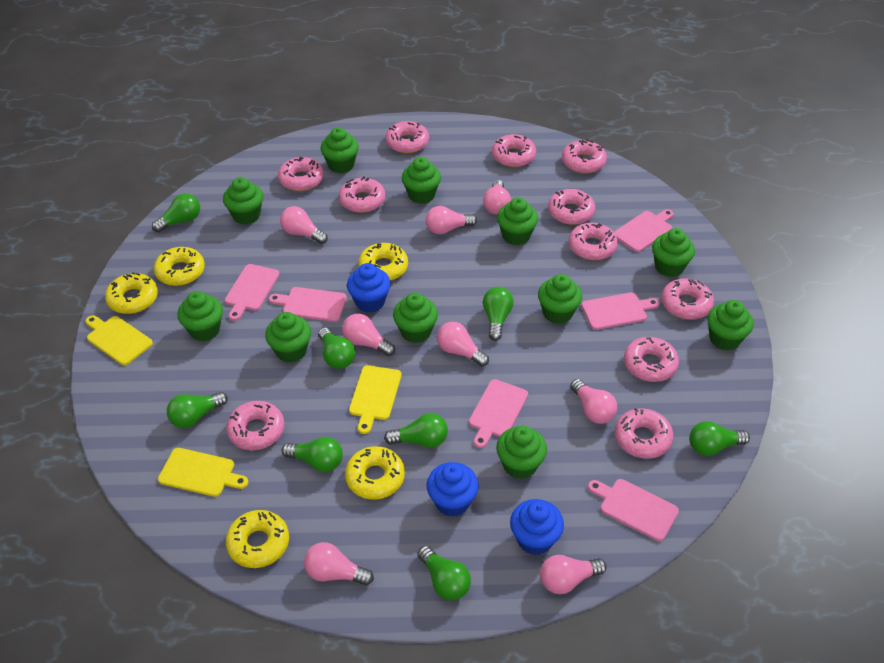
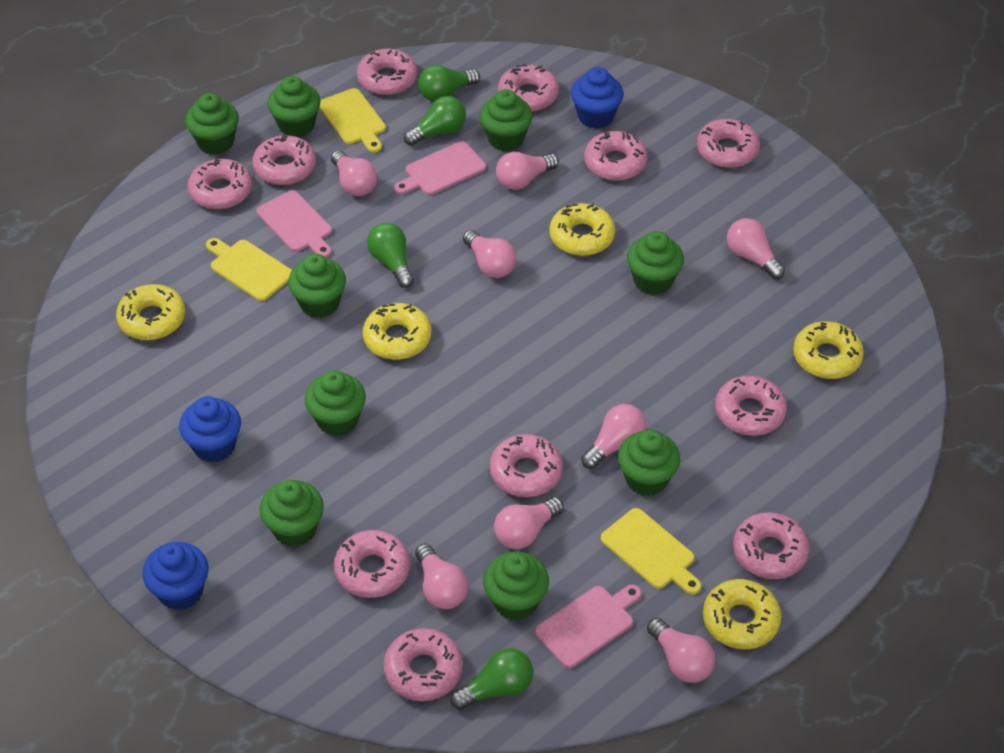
green cupcake: [177,291,223,341] [223,177,264,225] [265,312,311,363] [321,127,359,173] [393,293,438,343] [402,157,441,204] [496,426,547,479] [497,197,538,245] [538,274,582,324] [652,228,695,277] [707,300,754,351] = 11 -> [185,93,239,155] [260,480,324,547] [267,76,320,137] [288,254,346,318] [305,370,366,436] [480,89,533,151] [483,552,549,620] [618,429,680,496] [627,231,684,295] = 9
green light bulb: [152,193,200,232] [167,392,228,428] [282,437,343,472] [318,327,355,369] [384,413,448,448] [417,546,471,600] [483,287,514,341] [689,421,750,456] = 8 -> [367,223,414,288] [404,96,466,146] [418,65,480,101] [450,648,533,710] = 4
pink cutting board: [225,264,280,321] [269,287,347,322] [469,379,528,448] [581,292,659,330] [588,479,679,541] [614,209,674,252] = 6 -> [256,190,332,258] [394,141,486,195] [535,585,642,668] = 3

